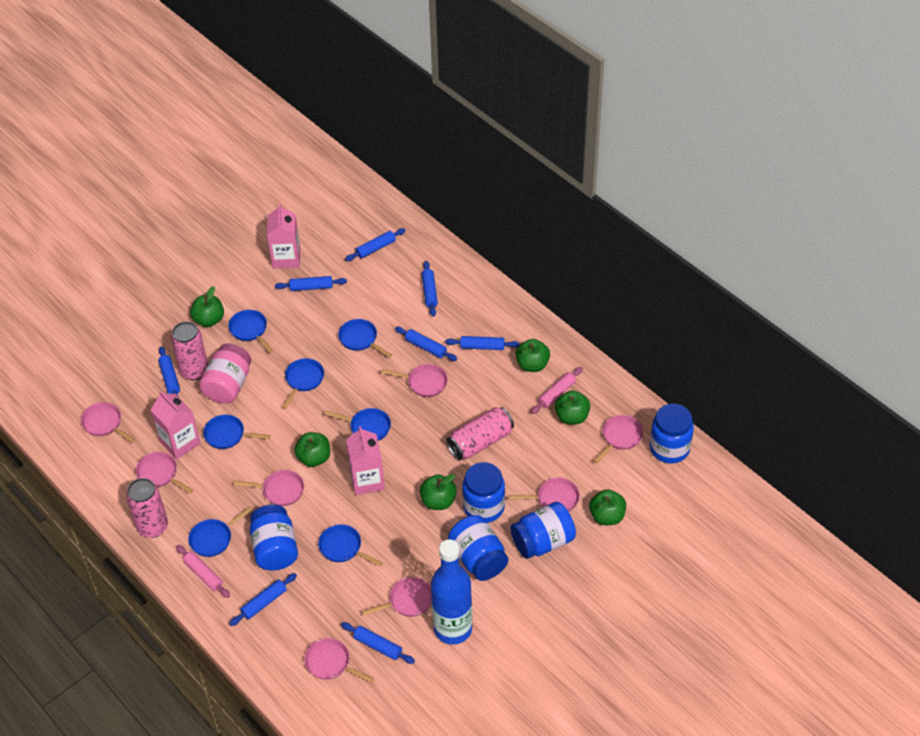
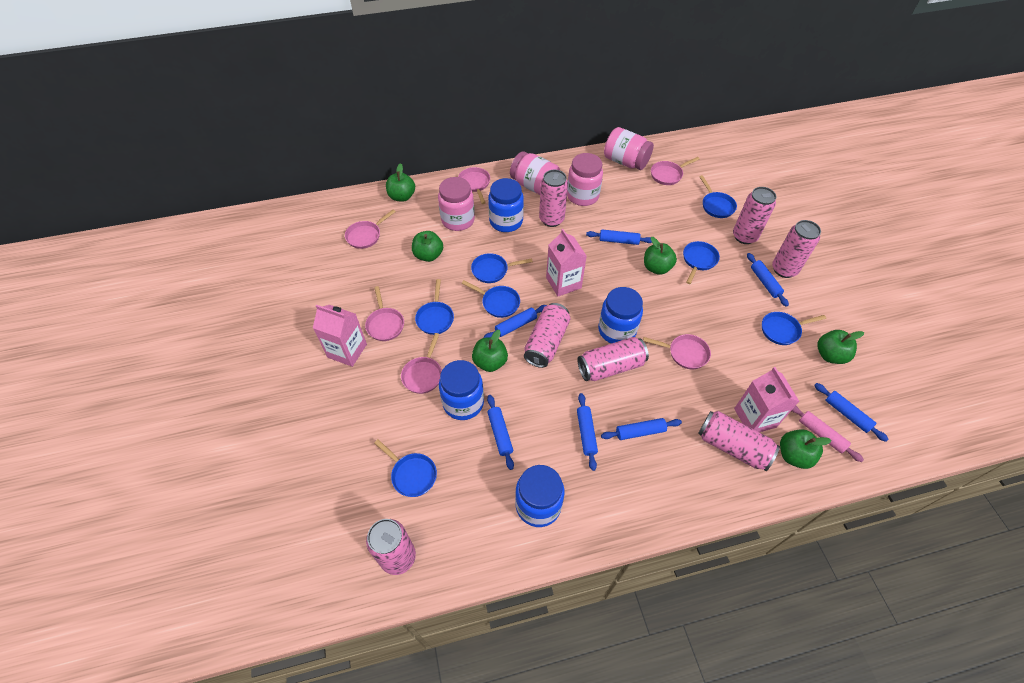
blue bottle: [431,539,472,645] = 1 -> none = 0
blue jar: [250,505,298,571] [448,515,508,581] [462,462,505,523] [510,502,576,559] [650,403,694,463] = 5 -> [439,360,484,420] [488,178,524,232] [515,465,565,527] [598,287,643,343] = 4
blue rolling pin: [158,347,180,397] [229,573,297,626] [275,276,347,291] [341,622,415,664] [345,228,406,261] [395,327,457,361] [422,261,438,317] [445,336,520,350] = 8 -> [483,305,547,338] [487,395,514,470] [577,393,598,471] [586,229,652,245] [601,418,682,440] [747,253,789,307] [814,383,889,442] = 7
pink can: [126,478,168,538] [171,322,208,380] [446,407,514,460] = 3 -> [366,519,416,575] [524,303,570,368] [539,170,568,227] [577,337,649,381] [698,411,780,471] [733,187,776,244] [772,220,821,278] = 7
pink jar: [199,344,251,404] = 1 -> [438,177,475,231] [510,151,560,195] [567,153,603,206] [604,127,654,170] = 4
pink pan: [81,402,135,443] [136,452,193,494] [234,470,304,506] [304,638,374,683] [361,577,432,617] [381,364,448,397] [509,478,580,512] [593,415,643,463] = 8 -> [345,209,396,249] [365,286,404,341] [401,333,442,394] [458,167,490,204] [643,334,711,369] [651,157,700,185] = 6
pink rolling pin: [176,545,230,598] [531,367,583,414] = 2 -> [791,406,864,462] = 1

